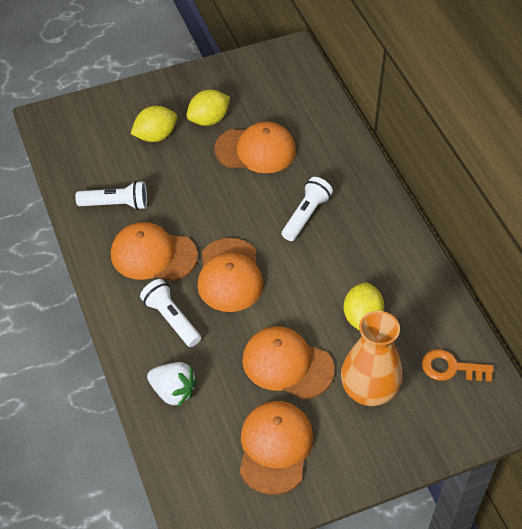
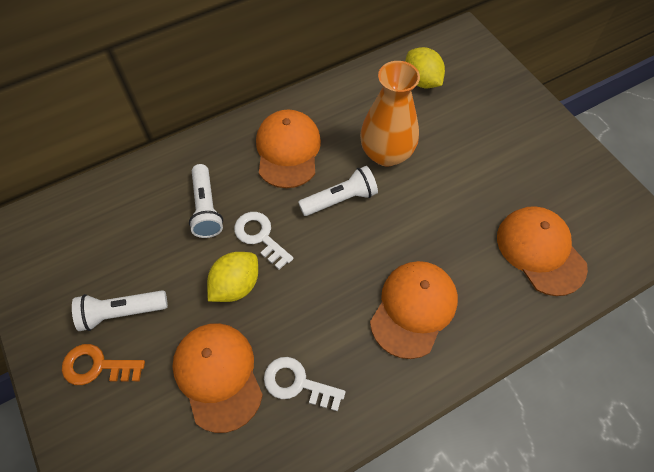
orange cap: [111,222,198,281] [197,238,263,312] [214,121,296,173] [240,401,313,495] [242,326,335,399] = 5 -> [173,323,263,433] [256,110,321,188] [370,261,458,359] [497,206,588,296] = 4
white key: none = 0 -> [234,212,294,270] [264,357,346,411] = 2
white strawberry: [147,362,197,407] = 1 -> none = 0
yellow lemon: [131,106,177,142] [187,90,230,126] [344,282,384,331] = 3 -> [207,252,258,302] [405,47,445,88] = 2

